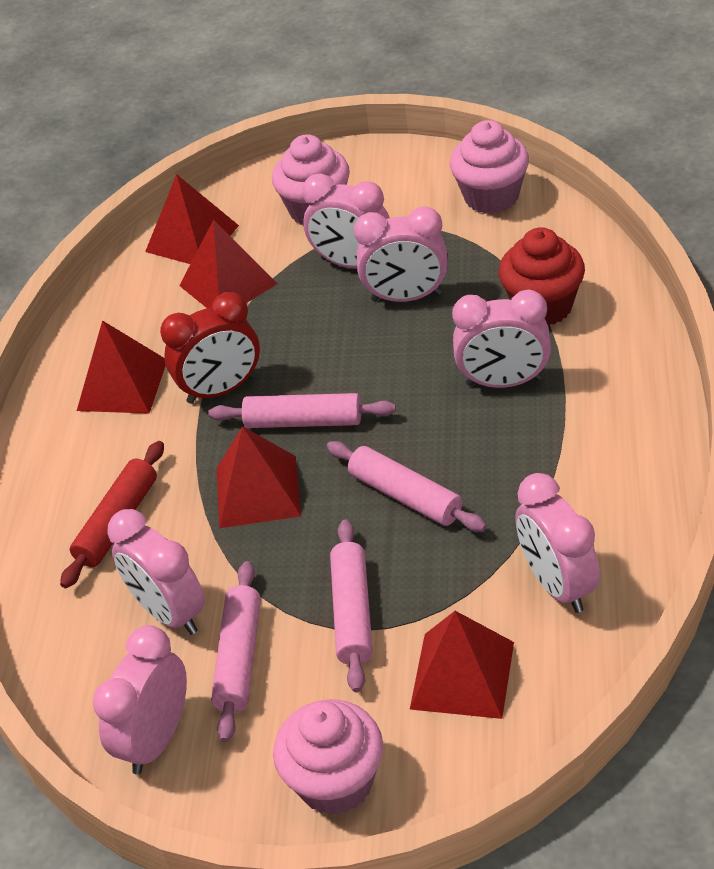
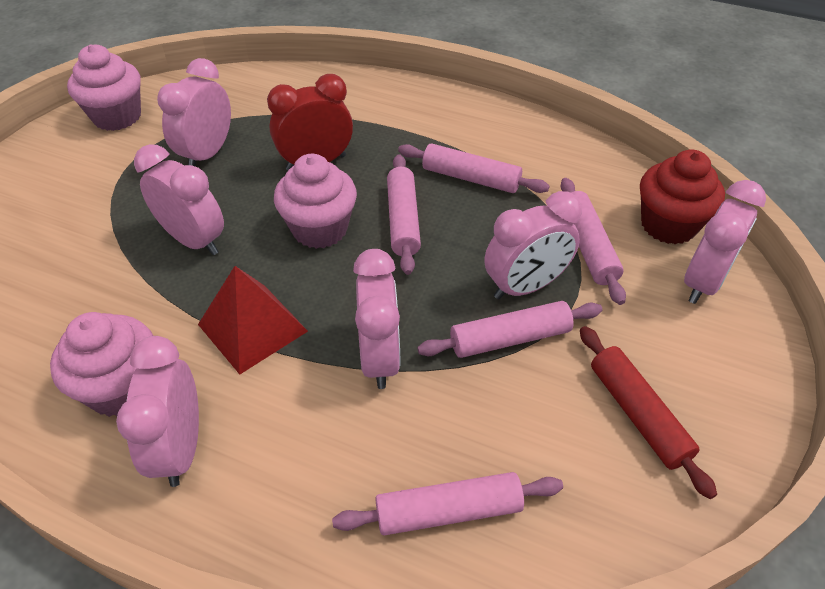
pink rolling pin: [208,393,396,428] [211,561,261,742] [327,441,487,532] [330,520,373,692] = 4 -> [332,472,563,535] [387,154,421,275] [398,143,550,193] [417,301,602,358] [561,178,626,305] = 5
red pyramid: [77,320,166,414] [145,174,239,264] [179,220,278,308] [217,426,301,528] [410,611,514,719] = 5 -> [198,266,308,375] = 1

